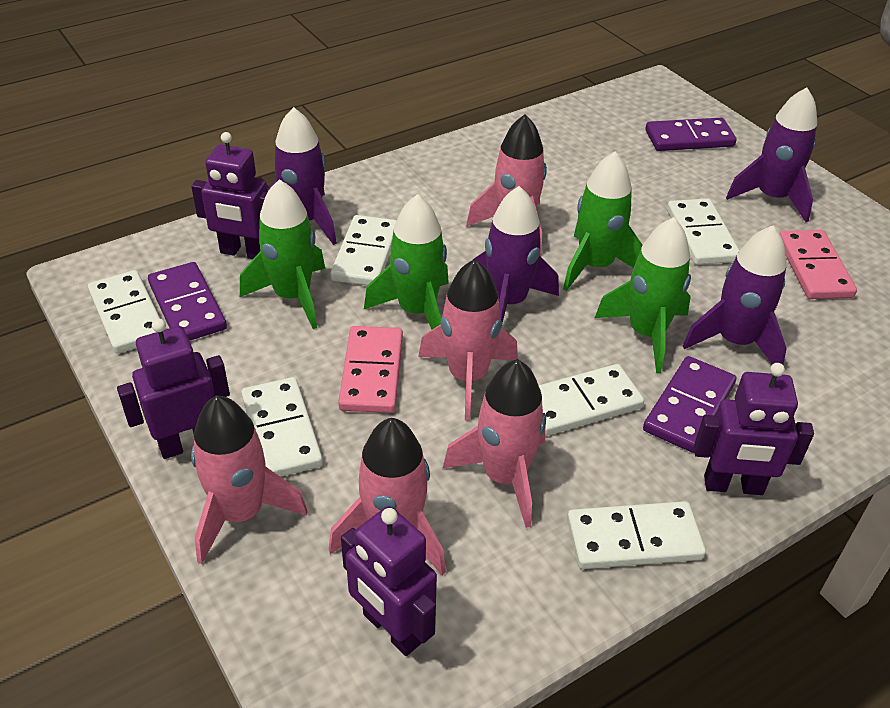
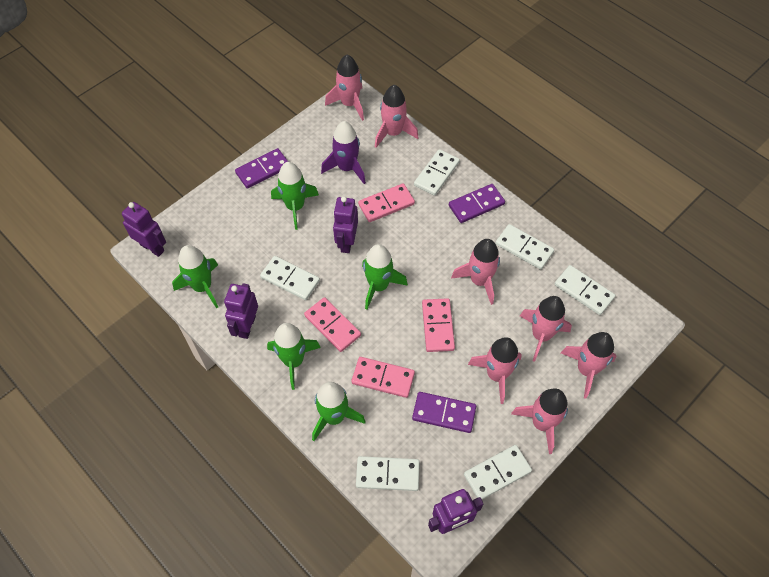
green rocket: [240,179,325,329] [364,194,449,330] [563,152,642,291] [595,217,691,373] = 4 -> [172,245,218,308] [267,323,321,390] [271,162,319,230] [312,382,366,441] [362,244,408,309] = 5
pink domino: [338,326,403,413] [779,230,857,299] = 2 -> [304,297,361,352] [351,357,415,398] [358,183,415,222] [422,298,455,352] = 4
pink rocket: [191,395,307,564] [329,418,446,576] [418,259,518,421] [442,359,546,528] [466,114,547,255] = 5 -> [325,55,364,121] [375,85,419,148] [451,239,500,305] [468,337,522,404] [511,388,568,454] [520,296,572,362] [561,332,616,399] = 7
purple rocket: [267,107,337,245] [473,186,559,327] [683,226,787,365] [726,87,817,222] = 4 -> [321,121,366,184] = 1

